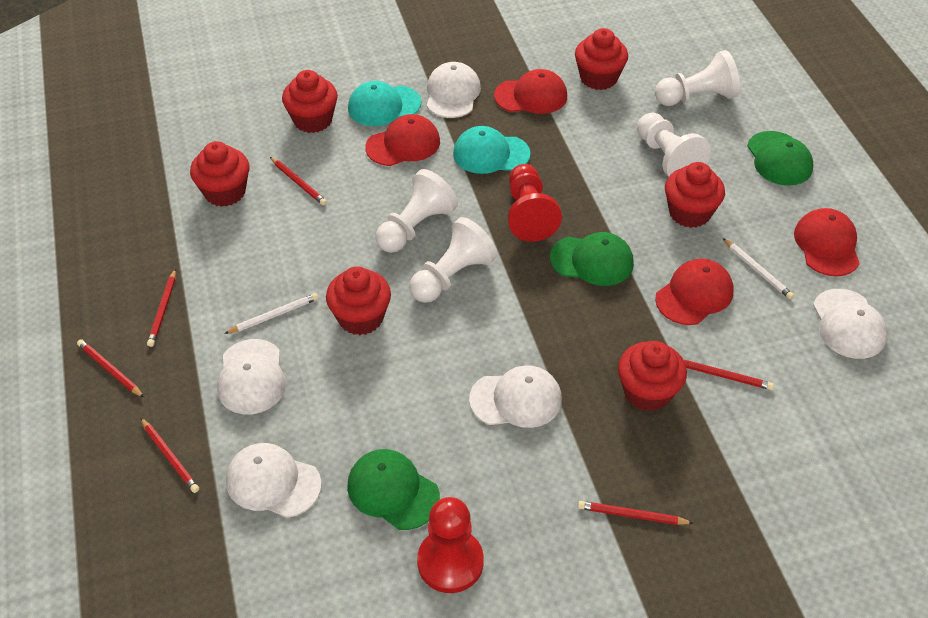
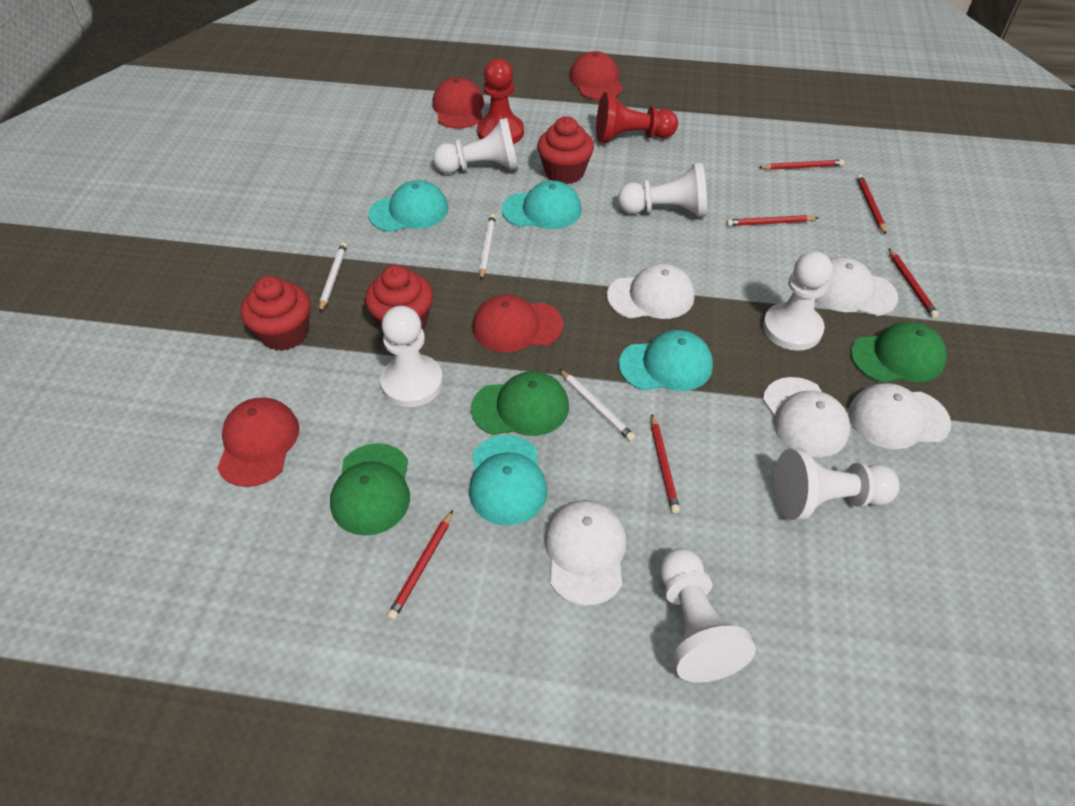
red cupcake: [190,141,249,207] [282,70,338,133] [326,266,391,335] [575,28,628,90] [618,341,687,411] [665,162,725,228] = 6 -> [241,276,310,351] [365,265,433,331] [537,116,594,184] = 3
turquoise cap: [348,81,421,126] [453,126,531,174] = 2 -> [368,180,448,232] [469,435,547,525] [502,181,582,229] [619,330,713,391] = 4
white pawn: [375,169,458,253] [409,217,497,303] [637,113,711,177] [655,50,740,106] = 4 -> [380,306,443,407] [433,118,518,173] [618,162,707,217] [659,548,756,683] [763,251,833,351] [774,449,899,520] = 6
white pencil: [224,293,318,334] [723,238,794,299] = 2 -> [319,242,347,312] [479,214,496,280] [559,369,635,441] = 3

